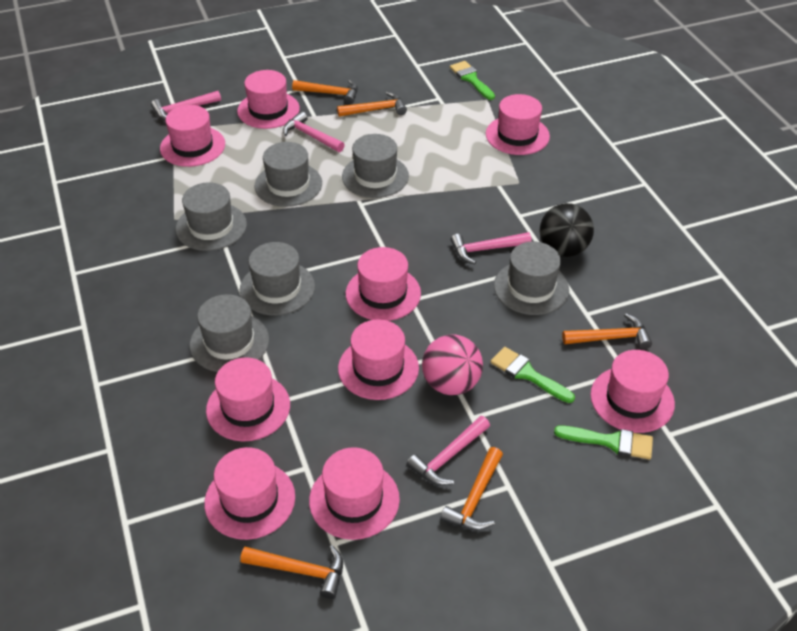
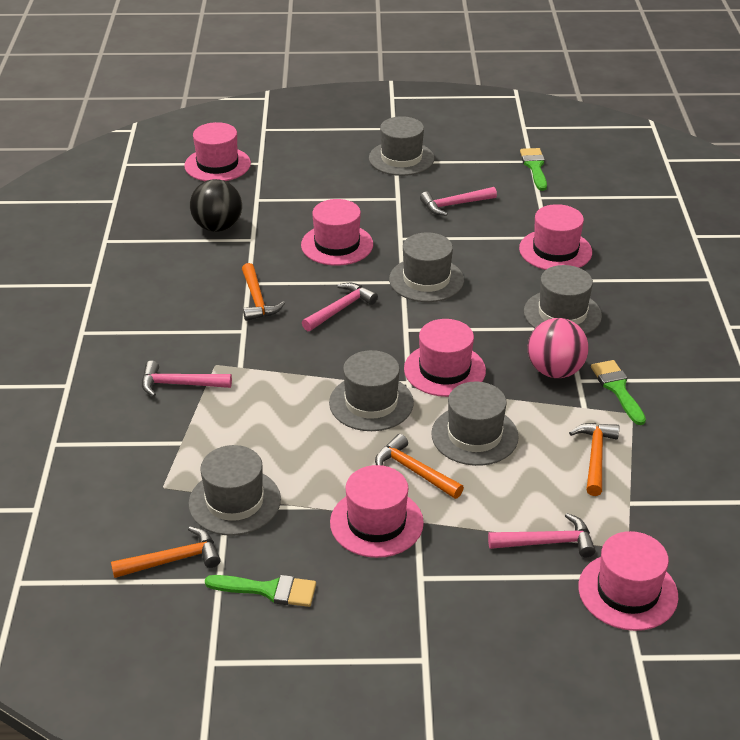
orange hammer: [240,545,343,599] [292,80,358,105] [337,92,407,117] [440,447,503,531] [562,313,652,350] = 5 -> [111,527,221,578] [242,263,285,321] [375,434,464,499] [569,423,619,496] = 4
pink hat: [160,105,225,167] [204,447,295,540] [206,357,290,441] [237,70,300,129] [309,447,400,540] [338,319,419,400] [346,247,421,321] [486,94,550,155] [590,350,675,433] = 9 -> [184,122,251,181] [301,199,373,266] [330,465,424,558] [404,319,486,397] [519,204,592,270] [578,531,678,631] = 6

